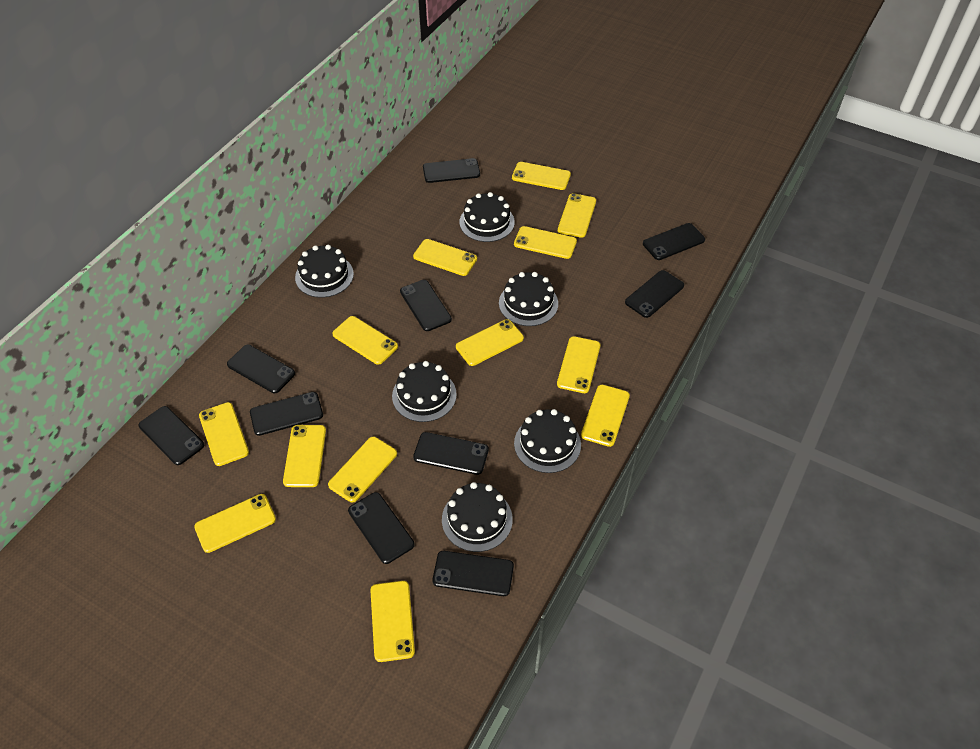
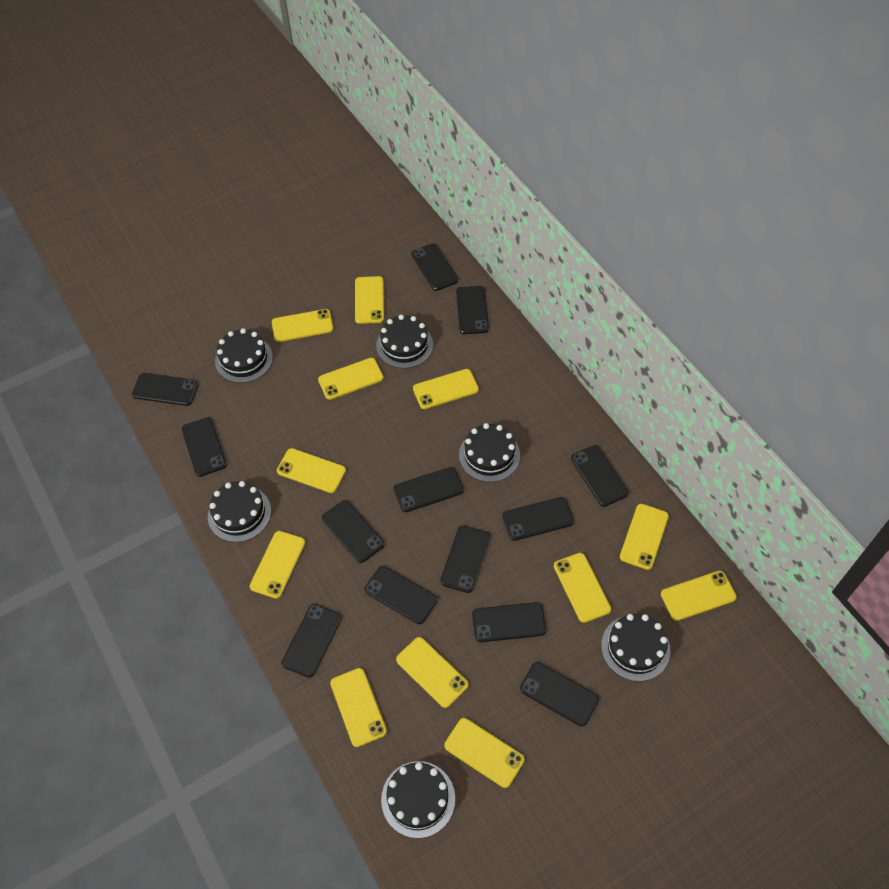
black phone: [139,406,204,465] [227,345,295,393] [250,392,323,436] [348,492,415,564] [400,280,452,331] [413,432,489,475] [423,158,480,183] [433,551,514,596] [625,270,684,318] [643,223,705,260] = 10 -> [132,373,198,406] [182,417,227,477] [281,604,341,678] [322,500,385,563] [364,566,438,624] [394,467,464,512] [411,243,458,291] [440,525,490,593] [456,286,489,334] [472,602,546,642] [502,497,574,541] [520,662,599,727] [571,445,629,507] = 13
yellow phone: [194,494,276,553] [199,402,249,466] [283,425,326,487] [328,437,397,502] [332,316,398,365] [370,581,415,662] [413,239,477,276] [456,319,524,366] [512,162,571,190] [514,226,577,259] [557,336,600,393] [558,193,596,238] [581,385,630,447] = 13 -> [250,531,305,599] [272,309,334,342] [277,448,346,493] [318,358,384,400] [330,668,387,747] [355,276,384,324] [396,637,469,708] [413,369,479,409] [445,718,525,788] [554,553,611,623] [620,504,669,570] [661,571,737,621] = 12

